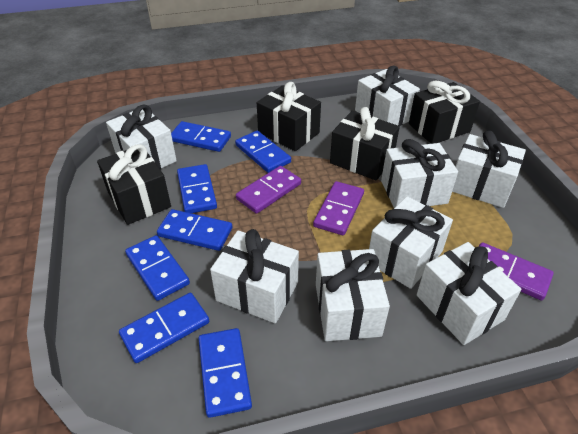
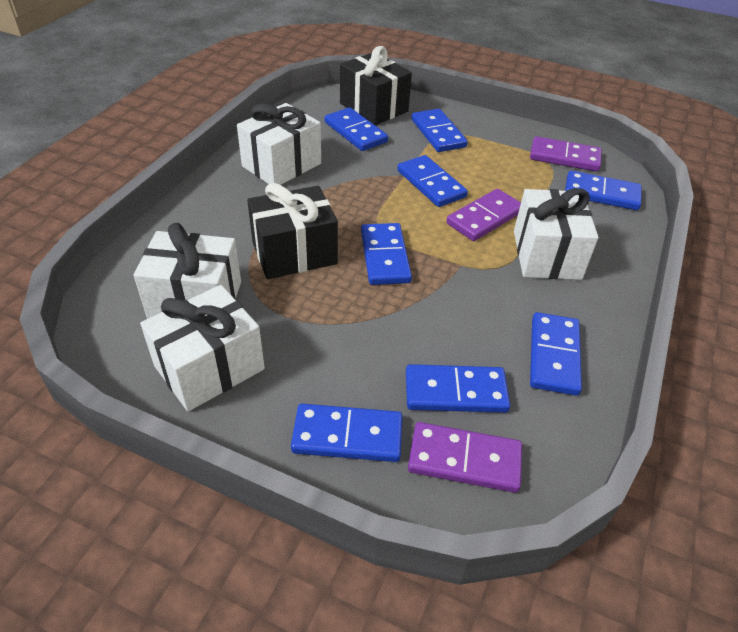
black gift: [97,144,171,225] [257,82,321,151] [330,107,400,181] [409,81,480,144] = 4 -> [247,183,338,279] [340,46,412,125] = 2
blue domino: [119,293,209,363] [125,235,190,301] [157,209,232,251] [171,121,231,152] [177,164,217,213] [198,328,252,418] [235,131,291,173] = 7 -> [291,404,403,462] [325,107,388,151] [361,223,412,285] [397,155,468,207] [406,364,510,413] [412,109,468,152] [530,312,582,396] [565,171,642,210] = 8
white gift: [106,105,177,169] [210,229,299,323] [316,249,390,341] [355,66,420,126] [369,196,453,289] [381,139,458,208] [417,242,521,345] [452,131,526,208] = 8 -> [134,223,241,319] [140,285,265,411] [237,103,321,185] [514,188,598,280] = 4

